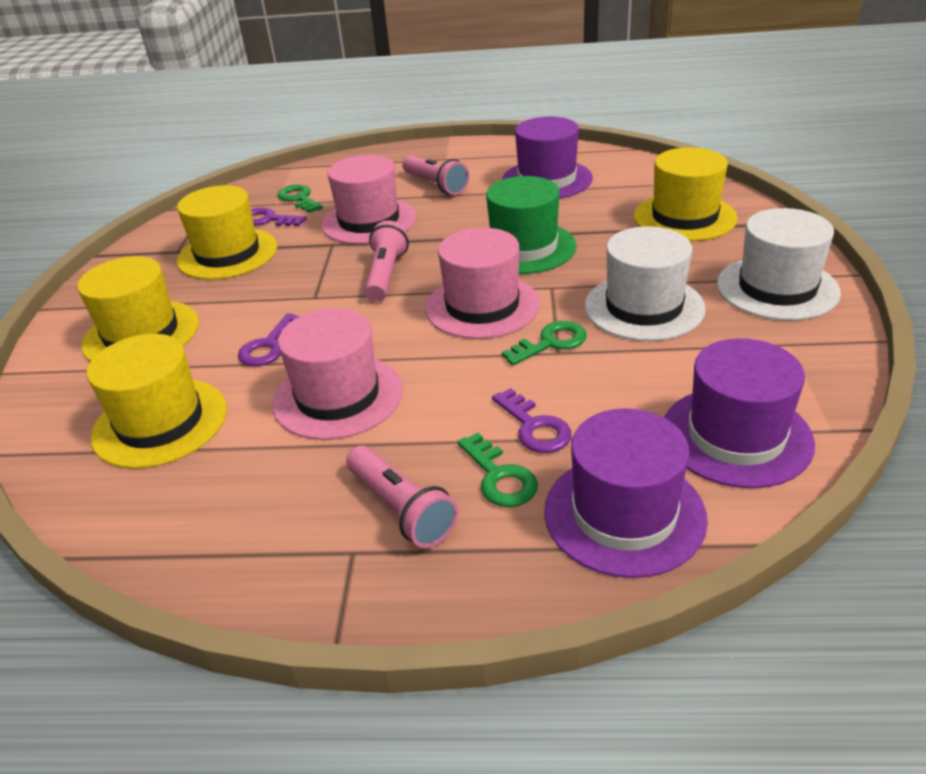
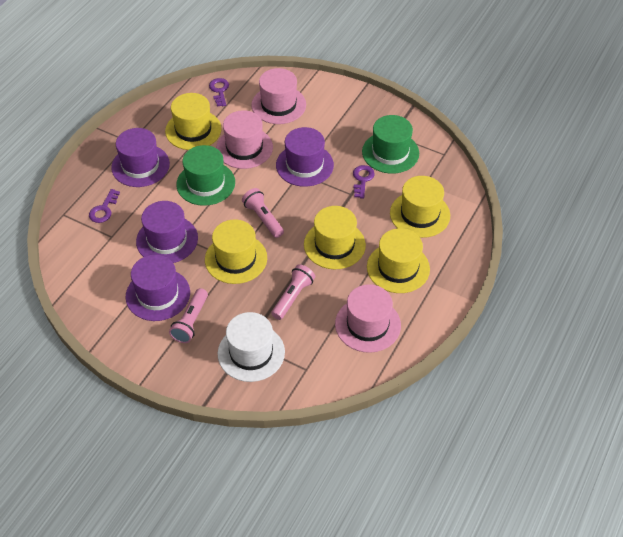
green hat: [486,176,577,274] = 1 -> [176,145,235,206] [362,115,419,174] = 2
green key: [277,185,323,213] [457,433,538,507] [502,321,587,365] = 3 -> none = 0
purple hat: [502,117,593,198] [544,408,708,578] [664,338,815,488] = 3 -> [111,128,170,187] [126,255,190,321] [136,201,198,263] [276,127,334,187] = 4
white hat: [585,227,706,341] [717,208,841,321] = 2 -> [218,312,285,382] = 1
yellow hat: [77,256,199,362] [87,334,227,469] [177,185,277,280] [634,147,738,241] = 4 -> [165,93,222,150] [205,219,267,284] [304,206,366,269] [367,228,430,293] [390,176,450,238] = 5

